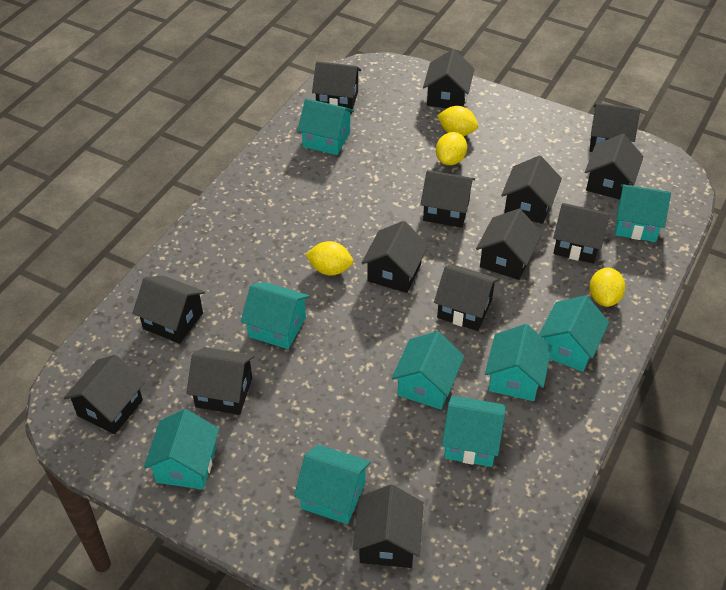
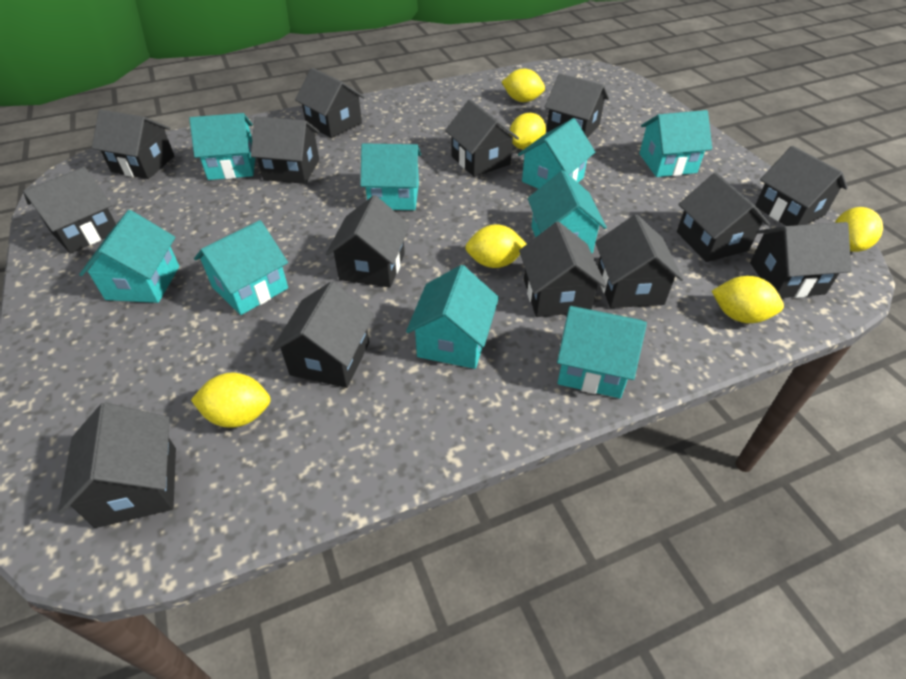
yellow lemon: [305,241,353,276] [436,132,467,165] [437,106,478,136] [589,267,625,307] = 4 -> [191,372,271,428] [465,224,527,268] [502,69,545,102] [510,113,546,150] [712,276,784,323] [835,207,883,252] = 6

